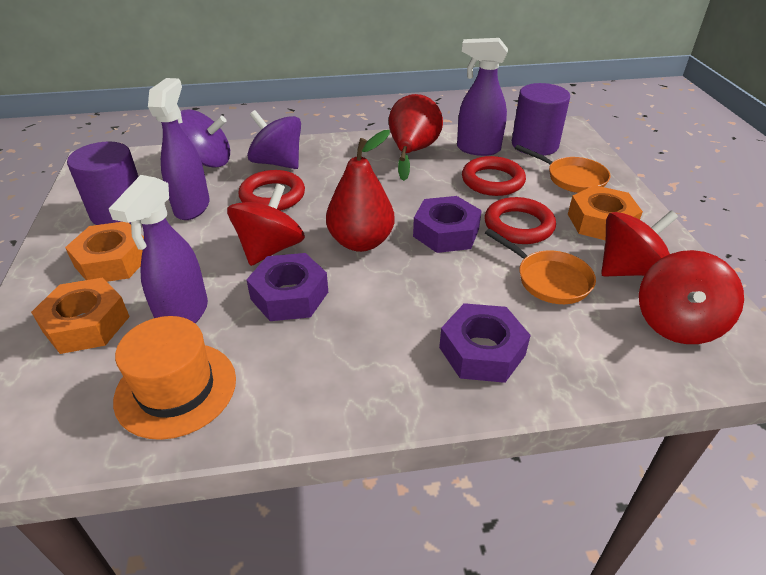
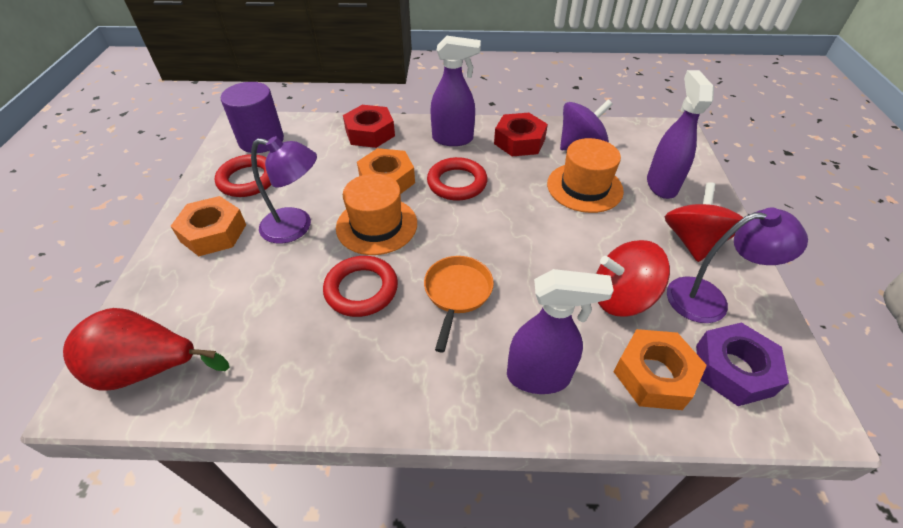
orange hat: [113,316,236,440] = 1 -> [336,174,417,255] [547,138,624,213] = 2
orange pan: [485,229,596,304] [515,145,611,193] = 2 -> [424,256,494,353] = 1
purple cylinder: [67,142,139,225] [512,83,570,156] = 2 -> [221,82,284,153] = 1
purple lamp: none = 0 -> [251,136,317,244] [667,207,808,323] = 2
purple nut: [246,253,328,321] [413,196,482,253] [439,303,531,383] = 3 -> [696,322,789,406] = 1
purple spinning top: [179,110,230,168] [247,110,301,169] = 2 -> [560,99,613,150] = 1
red nut: none = 0 -> [343,105,395,148] [494,113,548,156] = 2
red pear: [326,130,395,252] [389,94,443,181] = 2 -> [63,308,229,390] = 1
red spinning top: [227,184,305,266] [601,210,678,276] [639,250,744,344] = 3 -> [596,240,670,317] [664,182,743,262] = 2

